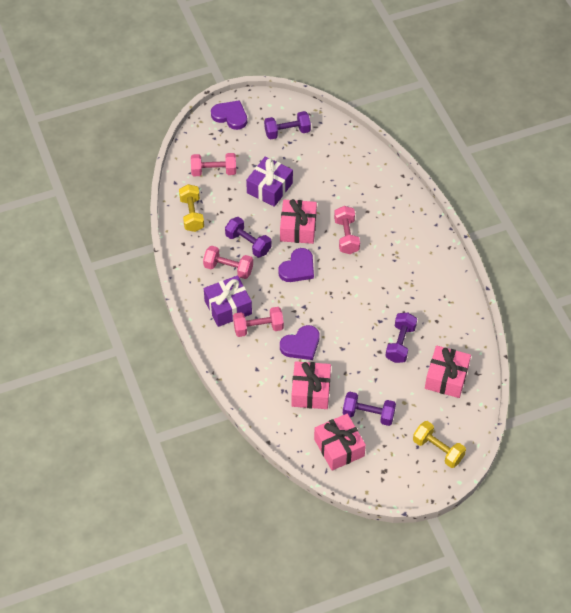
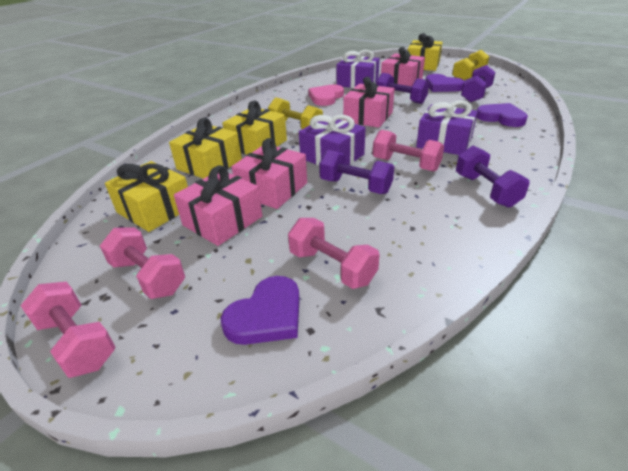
pink heart: none = 0 -> [308,84,344,106] = 1
purple gift: [204,275,252,327] [246,157,293,207] = 2 -> [299,115,366,166] [337,50,380,88] [416,100,478,155] = 3
yellow gift: none = 0 -> [105,161,188,232] [169,118,242,179] [223,101,287,155] [408,33,443,71] = 4

